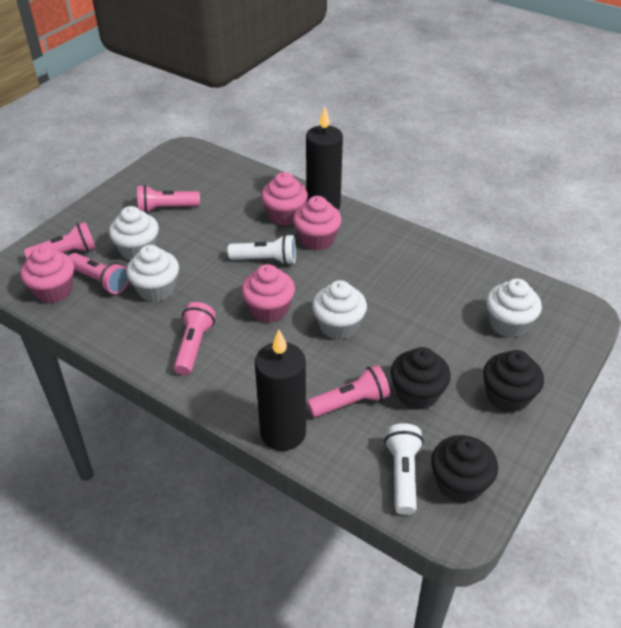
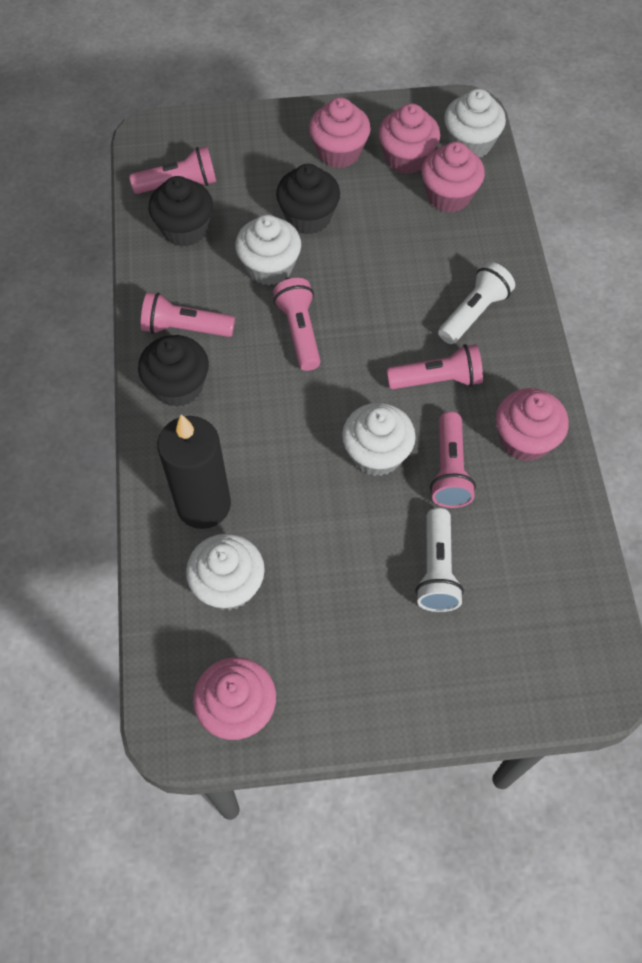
black candle: [255,330,306,451] [306,107,343,210] = 2 -> [157,414,231,529] = 1
pink cupcake: [20,246,74,303] [241,264,295,323] [261,172,308,225] [293,196,342,250] = 4 -> [193,657,276,740] [309,97,371,168] [378,103,440,174] [421,142,485,213] [496,388,569,462] = 5

